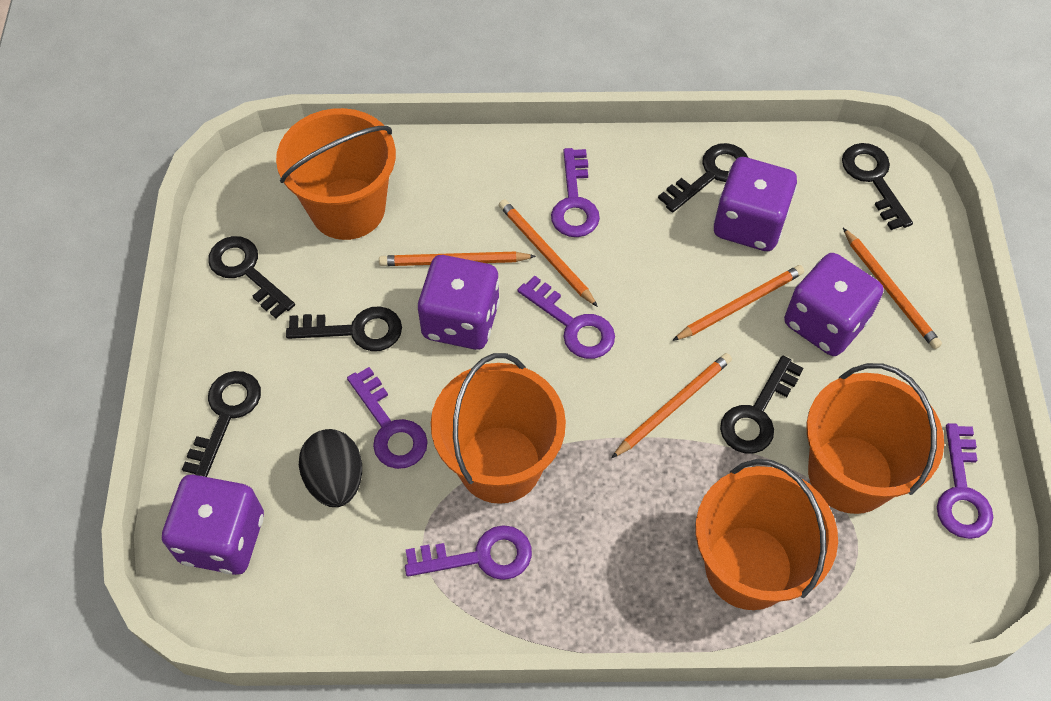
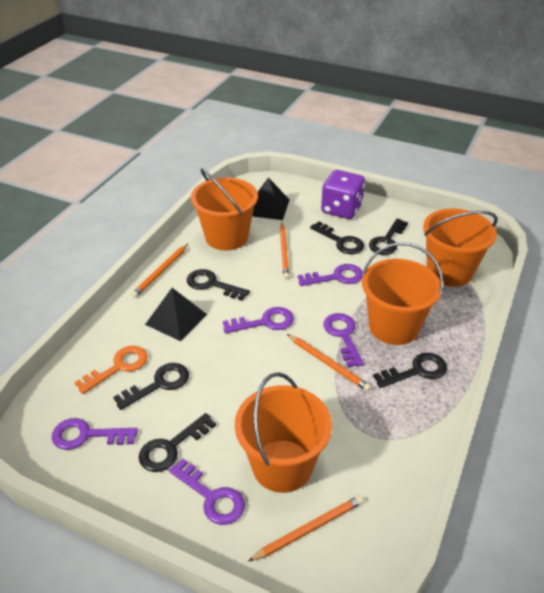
black egg: [299,429,362,507] = 1 -> none = 0
black pyramid: none = 0 -> [145,288,207,341] [252,177,290,220] = 2
orange key: none = 0 -> [75,346,148,394] = 1
orange pencil: [379,251,536,266] [499,199,598,307] [612,353,732,458] [672,265,804,341] [843,228,942,349] = 5 -> [131,244,188,298] [248,495,364,561] [280,222,289,279] [287,334,371,391] = 4
purple dice: [162,475,264,575] [418,255,500,350] [714,157,797,251] [784,253,883,356] = 4 -> [321,170,365,219] = 1

